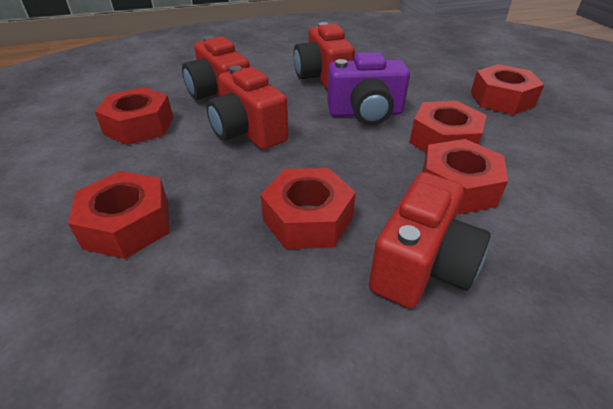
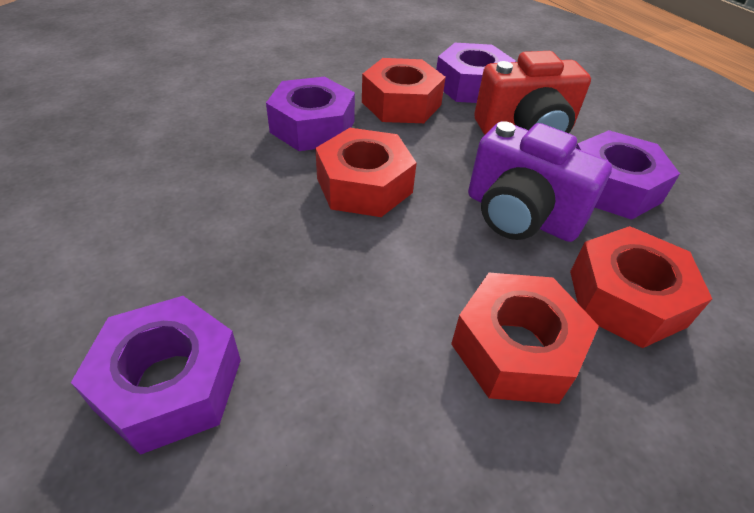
purple nut: none = 0 -> [71,296,241,455] [266,77,355,151] [436,43,516,103] [576,130,680,220] = 4
red camera: [182,36,250,100] [206,65,288,150] [294,22,355,90] [369,172,491,308] = 4 -> [474,51,591,134] = 1
red nut: [68,171,169,259] [94,87,173,145] [260,168,356,249] [409,101,487,153] [422,139,508,215] [471,64,545,115] = 6 -> [315,128,417,217] [362,58,446,123] [451,273,599,404] [570,226,712,348] = 4

